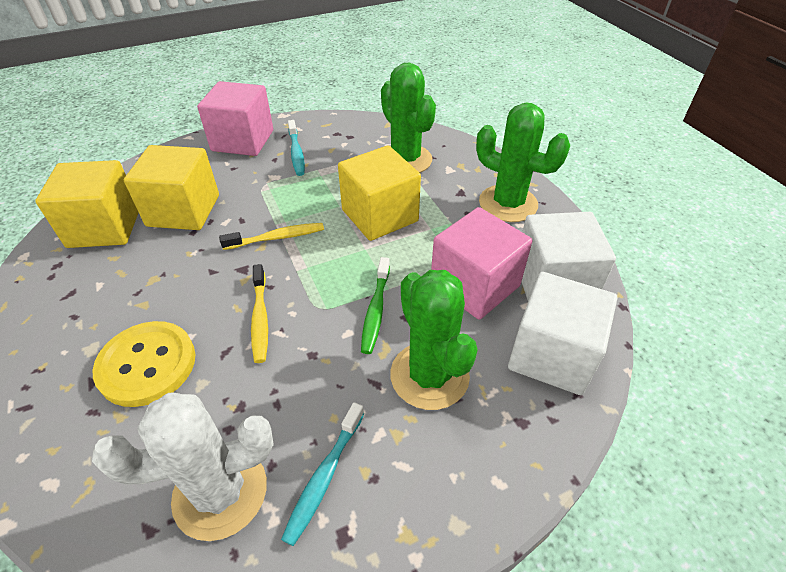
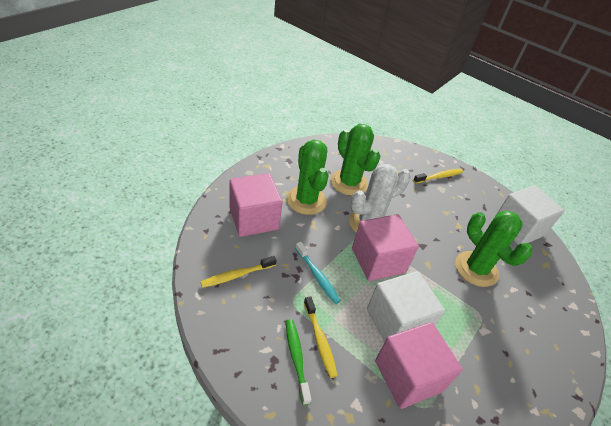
pink cube: [197,81,273,156] [431,207,533,320] = 2 -> [229,173,282,237] [352,214,419,281] [375,322,462,409] = 3
turquoise toothbrush: [281,402,364,546] [288,120,305,176] = 2 -> [295,242,340,304] = 1
yellow button: [92,321,195,407] = 1 -> none = 0
yellow cube: [35,160,139,248] [124,145,219,230] [338,145,421,241] = 3 -> none = 0
yellow toothbrush: [219,223,324,250] [251,264,268,363] = 2 -> [200,256,277,288] [304,296,338,378] [413,169,463,184] = 3

